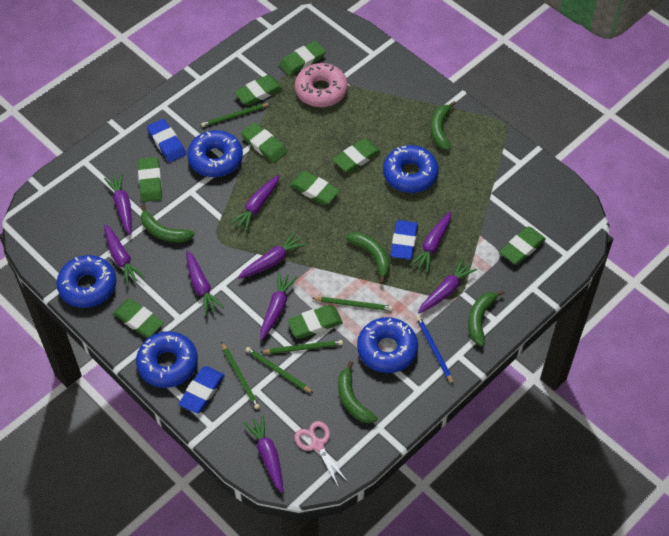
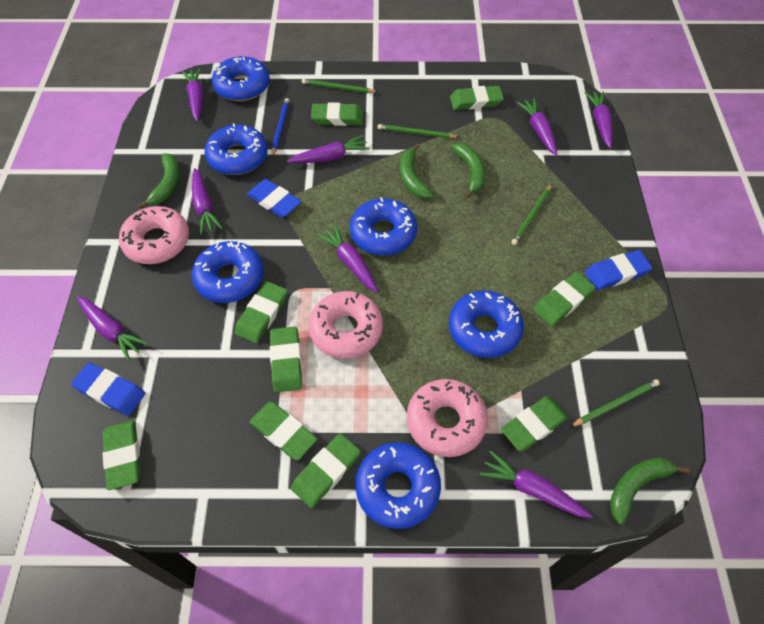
blue donut: [56,255,116,308] [136,331,198,388] [187,130,243,177] [357,317,418,373] [383,145,439,193] = 5 -> [192,241,264,303] [205,123,268,175] [212,56,270,101] [350,197,417,256] [355,443,441,529] [449,291,524,358] = 6
green banana: [141,204,195,243] [338,361,377,423] [346,233,390,284] [430,101,456,150] [468,290,505,346] = 5 -> [138,153,180,209] [400,144,434,199] [451,143,485,198] [610,458,690,524] = 4
green pencil: [201,103,271,127] [221,342,260,409] [246,347,313,393] [260,340,343,354] [312,297,393,311] = 5 -> [302,79,378,93] [378,124,459,138] [511,184,552,245] [570,379,660,427] = 4
pink donut: [295,63,348,107] = 1 -> [119,206,189,264] [308,291,383,358] [407,379,488,457] = 3
pink scissors: [294,421,347,488] = 1 -> none = 0
purple carrot: [104,173,132,235] [104,224,145,285] [186,250,224,315] [230,175,280,232] [238,232,307,279] [244,415,283,493] [260,272,297,340] [410,211,451,273] [418,258,477,313] = 9 -> [77,296,148,361] [182,68,204,122] [192,168,223,235] [287,135,370,163] [317,224,378,292] [480,451,593,518] [517,98,558,156] [585,91,613,148] = 8

